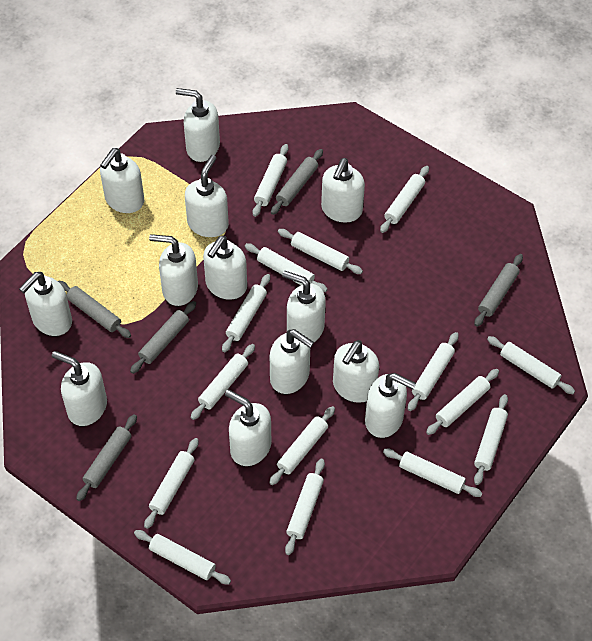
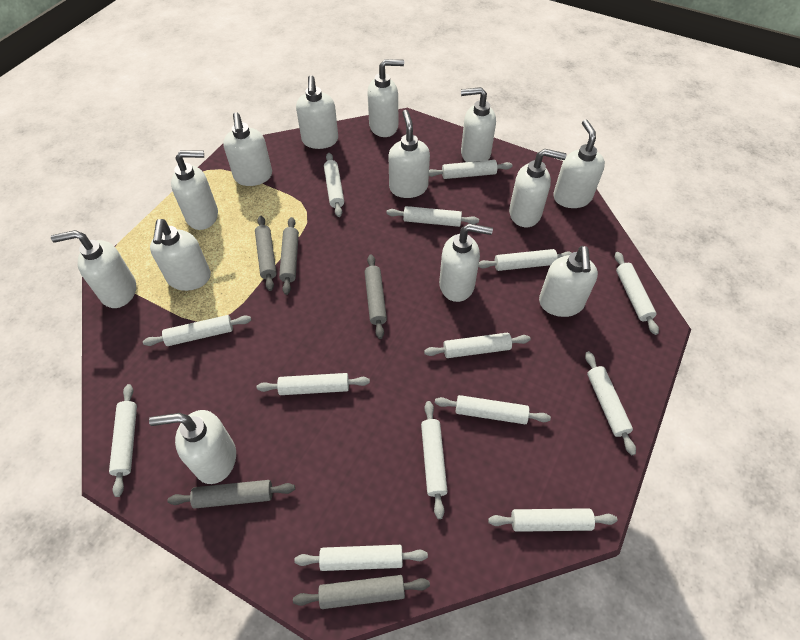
white rolling pin: [134,530,231,584] [144,438,199,529] [191,344,255,420] [222,274,270,352] [245,243,328,292] [252,144,288,217] [269,406,335,485] [278,229,363,274] [285,459,325,555] [380,166,429,233] [383,449,482,497] [408,332,459,411] [426,369,499,435] [474,394,508,485] [487,336,575,394] = 15 -> [109,384,137,497] [143,315,251,346] [257,373,370,395] [294,545,428,571] [324,153,344,217] [386,206,479,227] [421,401,448,519] [424,333,531,358] [429,160,513,179] [435,395,551,424] [478,249,572,271] [488,508,617,532] [585,351,636,455] [615,252,659,335] = 14

